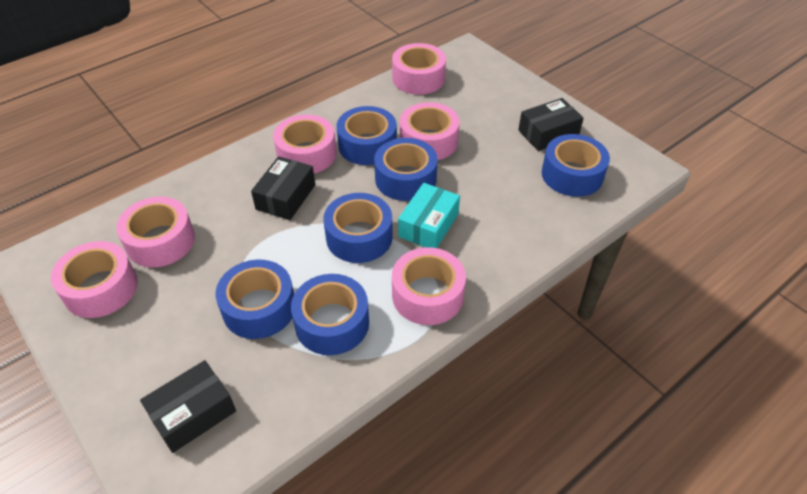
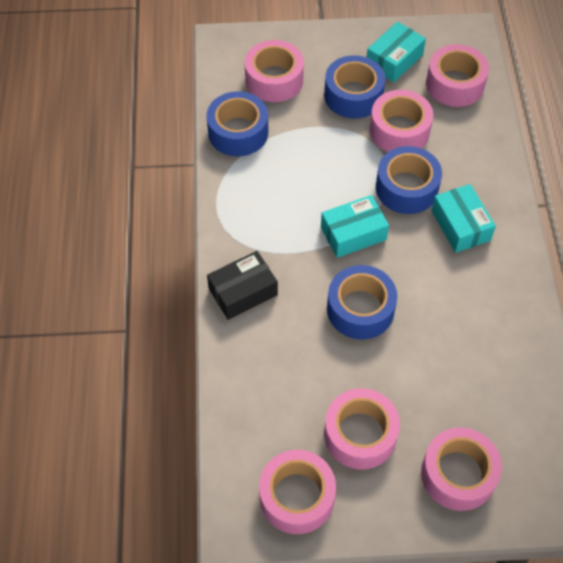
black box: [140,360,236,453] [251,156,315,220] [518,98,584,151] = 3 -> [207,251,278,320] = 1
blue tape: [216,260,294,339] [291,274,369,355] [323,193,393,263] [336,106,397,165] [374,138,438,201] [542,134,610,197] = 6 -> [206,91,268,156] [324,55,385,119] [327,265,397,339] [376,146,442,214] = 4
turquoise box: [398,183,460,248] = 1 -> [321,195,389,258] [367,21,426,83] [431,184,496,253] = 3

